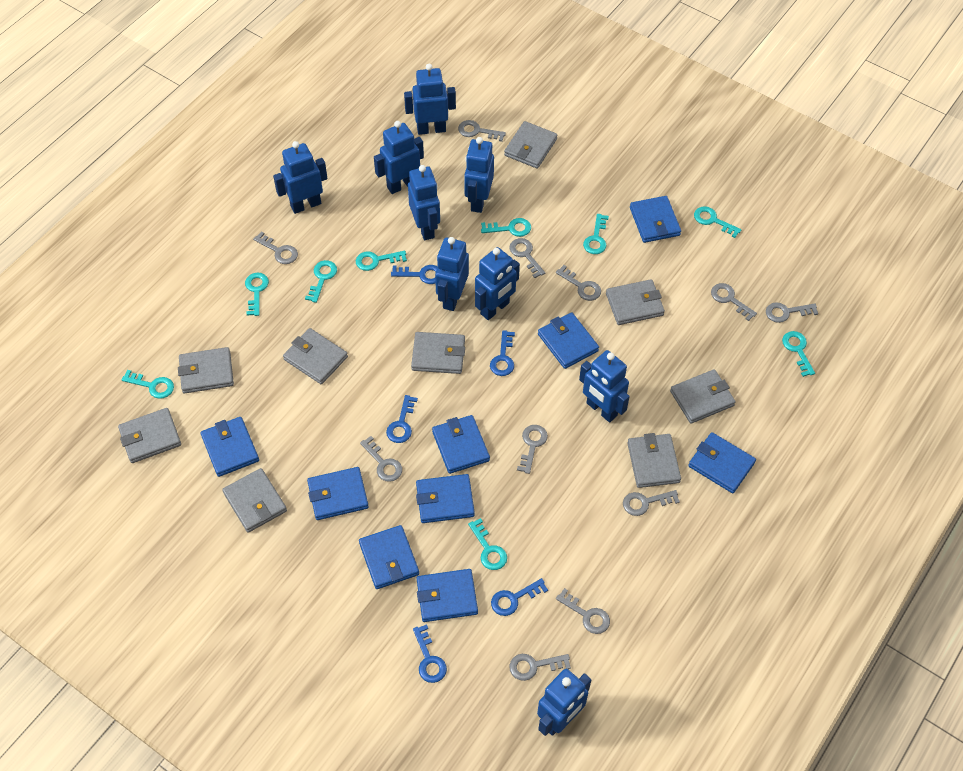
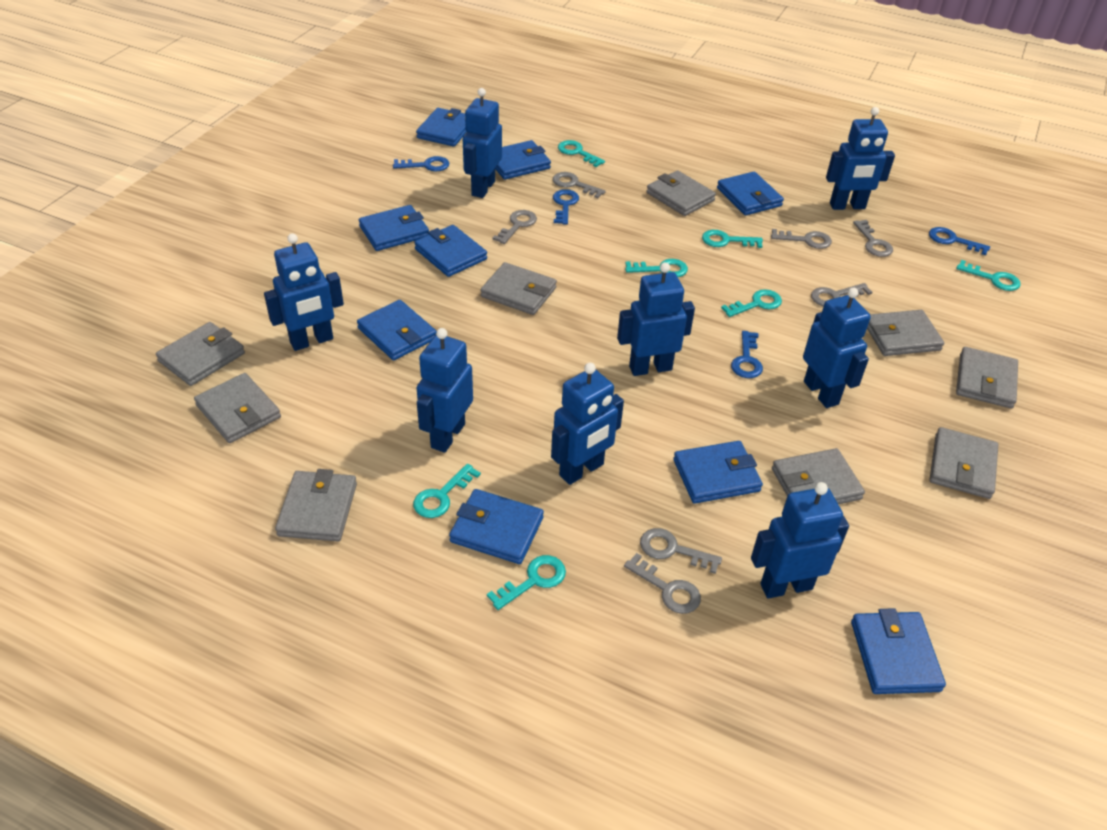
blue key: [386,395,418,443] [391,265,438,284] [413,624,447,683] [490,330,515,376] [491,578,548,616] = 5 -> [393,156,449,171] [553,189,579,225] [731,331,763,378] [929,227,990,255] = 4
blue robot: [273,141,327,214] [374,121,424,194] [404,64,456,135] [408,165,440,240] [435,237,469,311] [464,137,494,213] [475,247,520,320] [537,668,591,736] [579,350,630,422] = 9 -> [264,233,344,351] [417,328,473,453] [463,88,502,198] [551,363,624,485] [617,262,695,376] [751,482,849,598] [803,288,871,408] [826,107,895,210] = 8
grey key: [253,231,298,264] [360,436,402,482] [458,120,506,142] [509,238,545,278] [509,654,571,681] [517,425,548,474] [556,265,601,301] [556,588,610,634] [623,490,680,516] [711,283,757,321] [766,302,818,323] = 11 -> [492,210,537,244] [553,172,606,198] [624,553,701,614] [640,528,722,574] [771,229,832,249] [811,283,872,306] [853,220,893,257] = 7
turquoise key: [121,370,174,399] [245,273,269,316] [305,260,337,303] [356,251,407,271] [468,518,507,570] [481,218,531,237] [583,214,609,254] [694,206,741,238] [782,331,815,377] = 9 -> [413,464,481,518] [487,555,566,610] [558,140,605,167] [625,259,688,277] [702,230,763,248] [721,289,782,317] [956,260,1020,291] = 7

